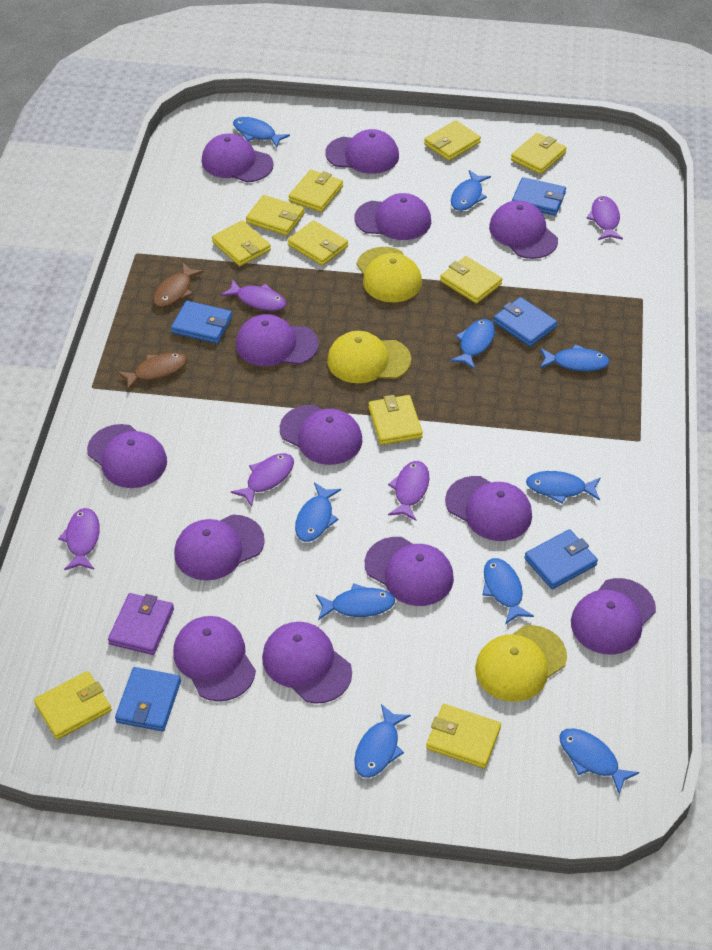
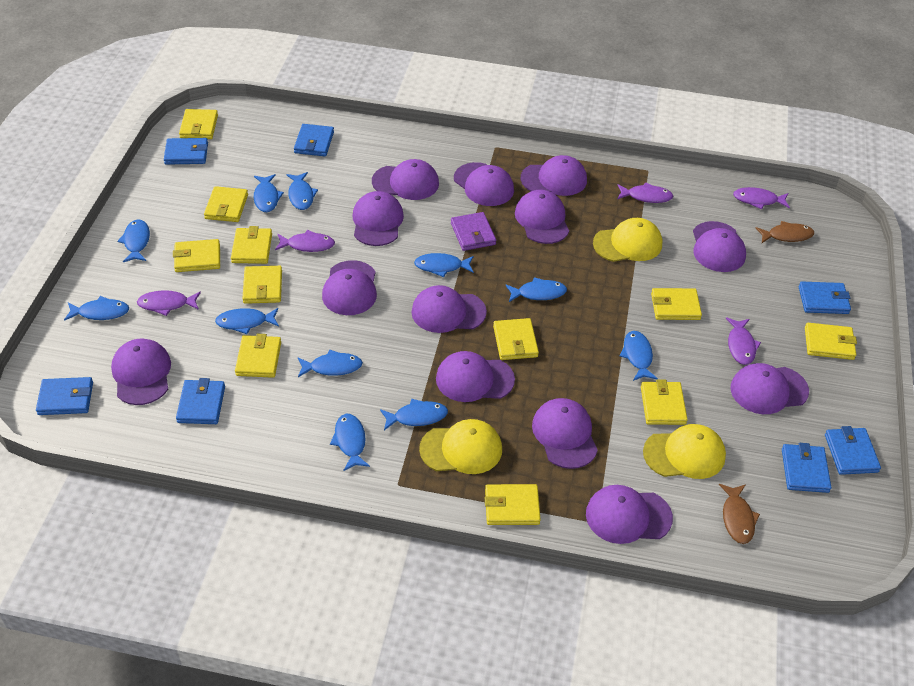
blue fish: [233,117,290,148] [295,482,341,542] [315,583,395,620] [354,704,411,778] [450,319,495,370] [451,170,491,211] [483,558,534,624] [526,471,601,504] [540,344,610,371] [559,728,639,794] = 10 -> [64,296,129,321] [117,220,150,262] [215,308,279,334] [254,174,284,212] [286,172,318,210] [298,350,363,377] [330,414,370,471] [380,399,448,430] [414,253,474,277] [505,277,567,302] [620,331,658,381] = 11
blue wallet: [115,667,181,731] [171,301,232,344] [493,297,557,347] [512,177,566,216] [524,529,598,589] = 5 -> [36,377,93,415] [164,138,208,165] [176,378,225,424] [294,124,334,156] [782,443,831,493] [799,282,851,314] [825,426,881,475] = 7
yellow wallet: [34,671,111,740] [212,220,271,266] [246,195,305,236] [288,220,348,266] [289,170,343,212] [368,395,423,445] [424,120,481,161] [426,704,501,769] [440,256,502,304] [511,133,567,174] = 10 -> [173,239,220,272] [179,109,218,139] [204,186,248,222] [231,226,272,264] [235,334,281,378] [242,266,282,304] [485,484,541,525] [493,318,539,360] [641,379,688,425] [651,288,702,320] [805,323,857,360] = 11

